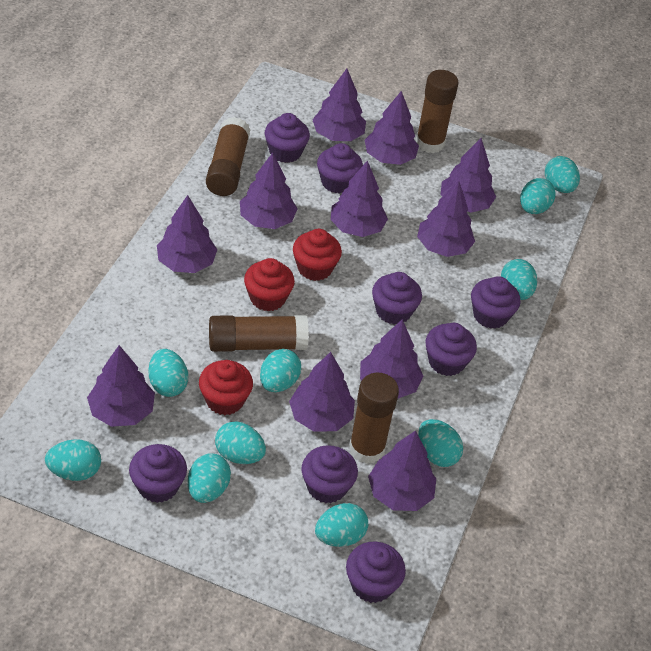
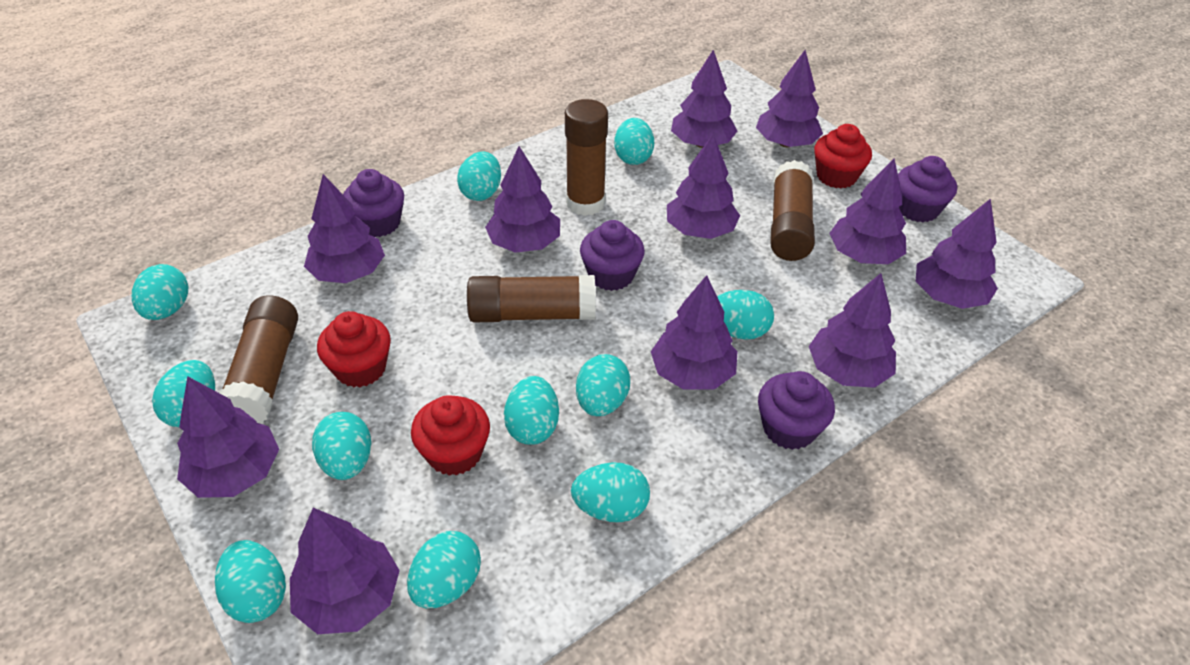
purple cupcake: [129,444,187,503] [265,113,310,163] [302,445,358,503] [317,143,363,194] [346,542,406,603] [372,272,422,324] [426,323,477,376] [471,276,521,329] = 8 -> [343,169,404,237] [580,220,645,291] [758,371,835,450] [898,156,957,222] = 4
turquoise egg: [45,439,101,481] [149,349,188,397] [188,454,231,503] [215,421,266,464] [260,349,301,392] [315,503,368,547] [418,419,463,467] [501,259,537,300] [520,178,556,214] [545,156,580,193] = 10 -> [132,264,188,320] [152,360,215,427] [215,540,286,623] [312,412,371,480] [407,531,481,609] [457,152,501,201] [504,376,559,445] [571,462,650,522] [576,354,630,416] [614,118,654,165] [717,290,774,340] = 11

